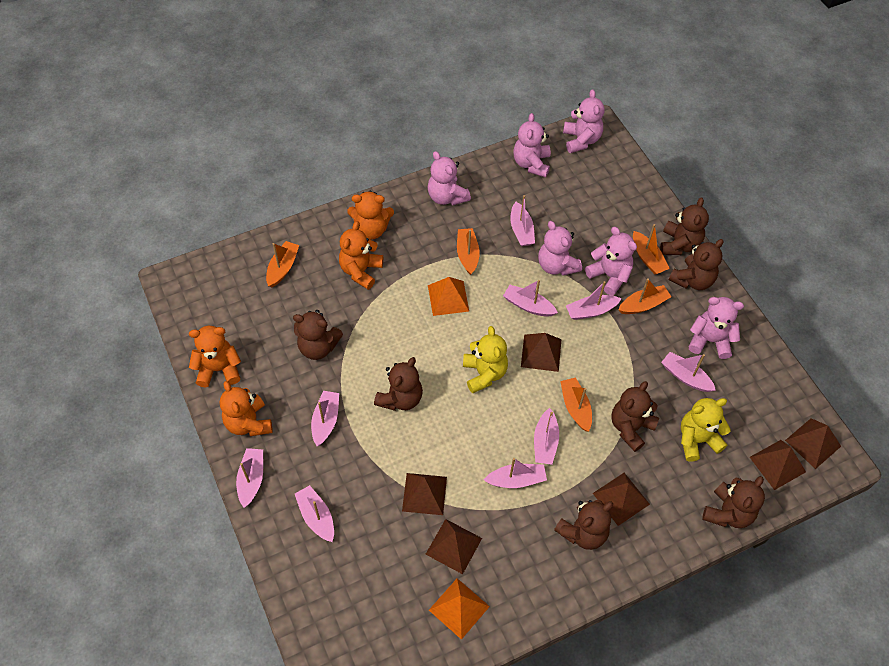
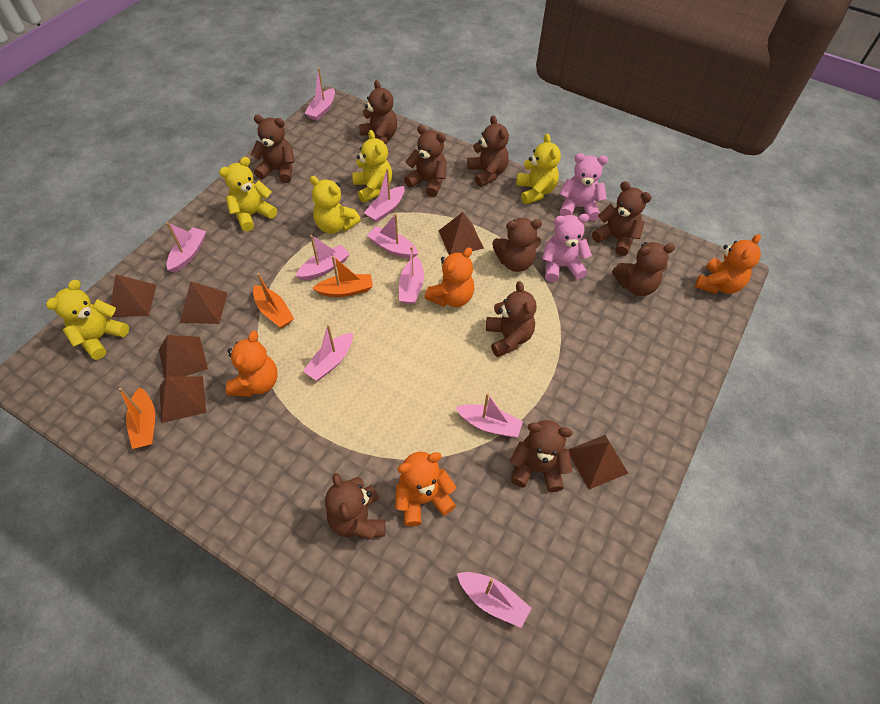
brown teddy bear: [293,310,343,360] [374,357,423,411] [554,500,613,550] [611,381,659,452] [660,197,709,255] [669,239,724,290] [702,476,765,528] = 7 -> [251,115,295,183] [325,473,385,539] [359,80,397,144] [404,125,447,197] [467,115,509,187] [486,281,537,357] [492,218,542,272] [510,420,573,492] [592,181,652,256] [612,242,675,296] = 10
orange boat: [266,241,299,287] [457,228,480,275] [560,377,592,432] [618,278,671,314] [633,224,670,274] = 5 -> [119,387,155,449] [253,273,294,328] [312,256,373,297] = 3
orange pyramid: [428,277,469,316] [429,578,490,640] = 2 -> none = 0
pink teddy bear: [427,151,471,206] [513,113,551,178] [538,221,582,276] [563,89,604,153] [585,227,637,296] [689,297,744,359] = 6 -> [542,214,592,282] [560,153,608,221] = 2
yellow teddy bear: [463,326,508,394] [681,398,731,462] = 2 -> [46,280,129,360] [219,157,277,232] [310,176,361,234] [352,130,392,203] [516,134,561,204] = 5

